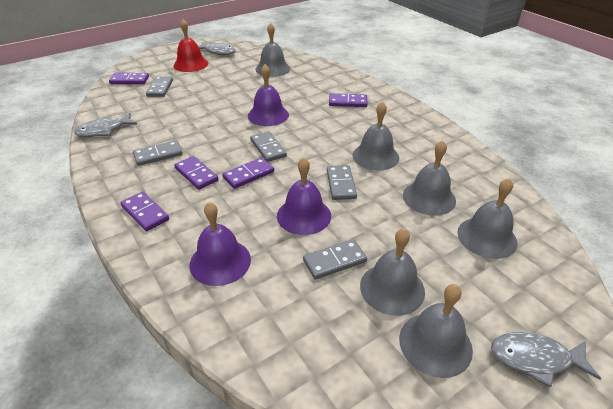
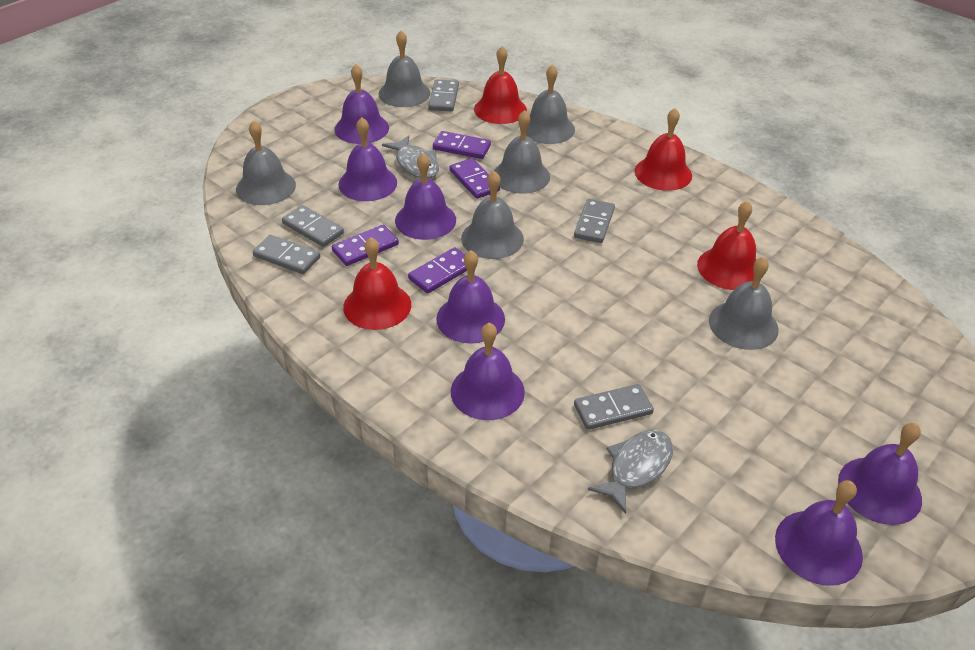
grey fish: [75,113,137,137] [198,42,236,55] [491,332,601,387] = 3 -> [382,135,439,179] [588,430,673,514] = 2
purple bell: [189,202,251,286] [248,64,289,126] [277,157,331,235] = 3 -> [334,64,389,144] [338,117,397,201] [395,153,456,240] [436,250,505,344] [451,323,525,420] [775,480,863,586] [838,423,922,525] = 7
purple domino: [109,73,149,84] [120,191,169,231] [174,156,219,190] [222,157,274,189] [329,93,368,107] = 5 -> [332,225,399,266] [408,247,467,293] [433,131,491,159] [449,158,500,199] = 4
red bell: [173,19,208,72] = 1 -> [343,237,411,330] [474,46,527,124] [634,108,692,191] [697,201,756,290] = 4

